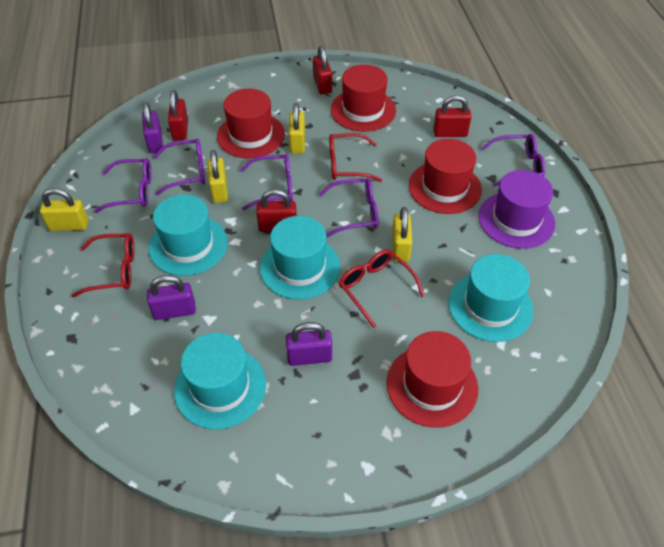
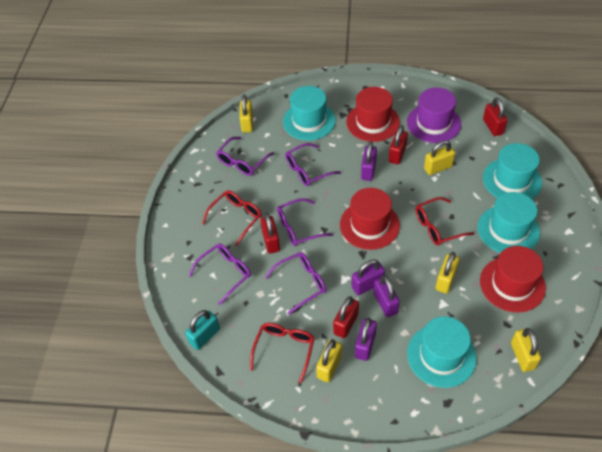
purple padlock: [142,102,163,153] [147,275,196,320] [286,322,332,366] = 3 -> [352,259,385,295] [355,318,377,361] [361,141,377,181] [374,275,400,317] = 4
red hat: [217,89,285,158] [331,64,396,132] [387,331,478,428] [409,139,482,214] = 4 -> [340,188,400,250] [346,87,400,142] [480,246,546,313] = 3
turquoise padlock: none = 0 -> [185,310,220,350] = 1
yellow padlock: [40,188,89,231] [207,150,228,203] [289,103,305,154] [392,207,412,262] = 4 -> [240,95,253,133] [316,339,342,382] [424,140,455,175] [436,252,459,294] [511,328,541,372] = 5

